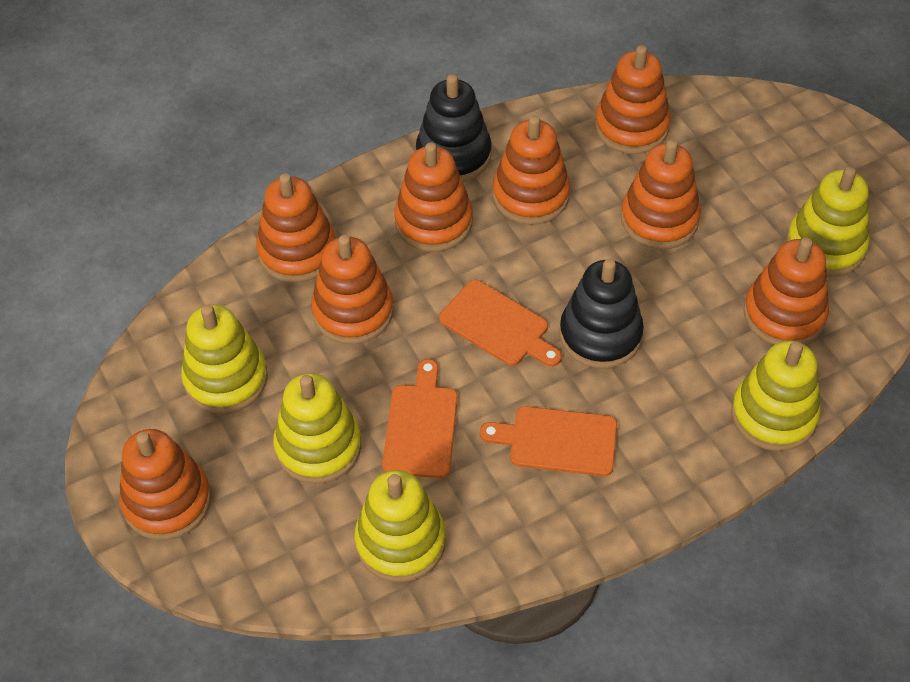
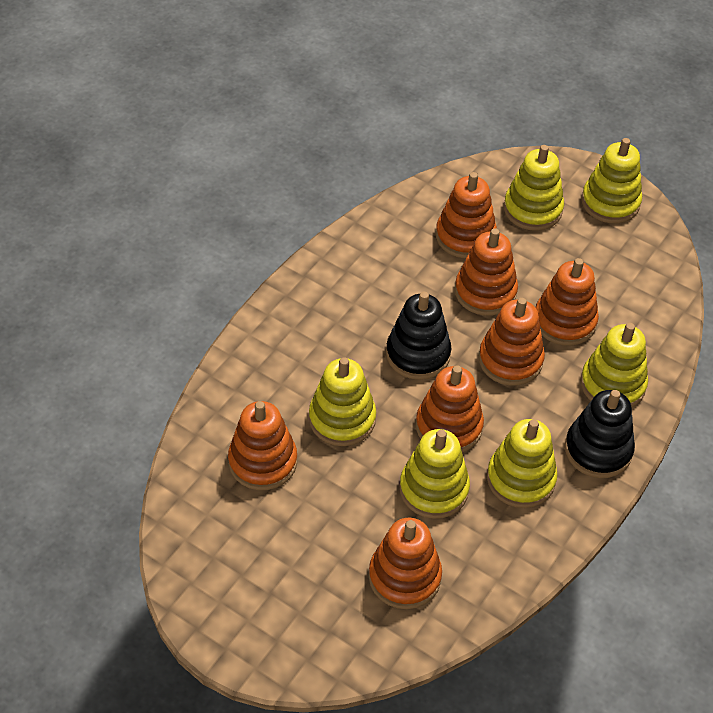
orange cutting board: [382,359,458,478] [439,280,562,367] [480,406,617,476] = 3 -> none = 0
orange stacking toy: [119,429,211,540] [256,173,336,283] [311,235,394,344] [394,142,473,252] [492,115,570,225] [595,45,671,154] [621,140,701,249] [743,237,829,345] = 8 -> [228,401,297,490] [369,518,442,609] [416,366,484,453] [436,172,497,258] [455,228,518,316] [479,298,545,386] [536,258,599,346] = 7
yellow stacking toy: [181,305,268,414] [273,373,361,484] [354,470,446,582] [731,340,821,451] [786,167,870,277] = 5 -> [309,357,376,446] [400,429,470,519] [487,419,558,508] [504,145,564,231] [581,138,642,223] [581,323,648,407] = 6

